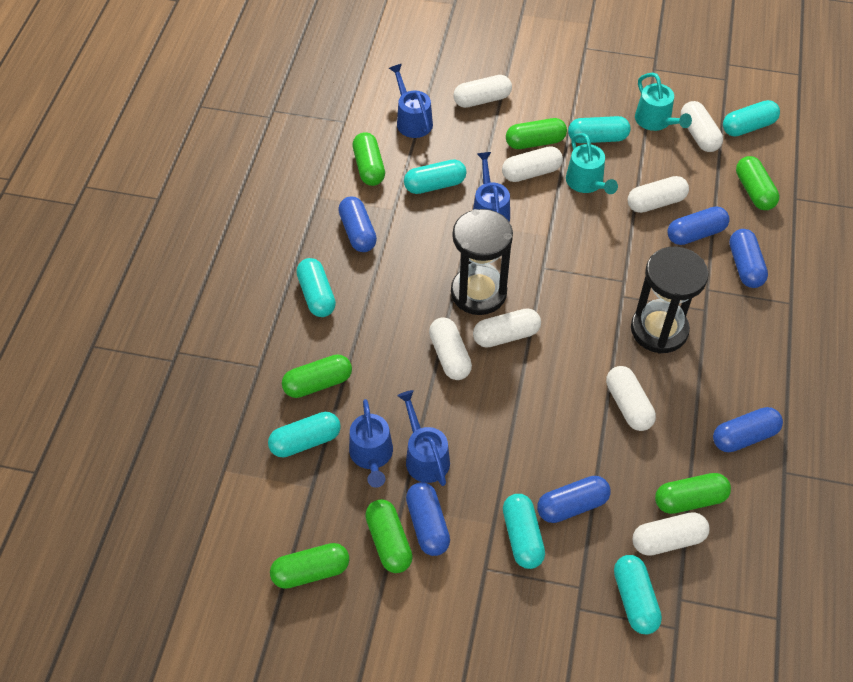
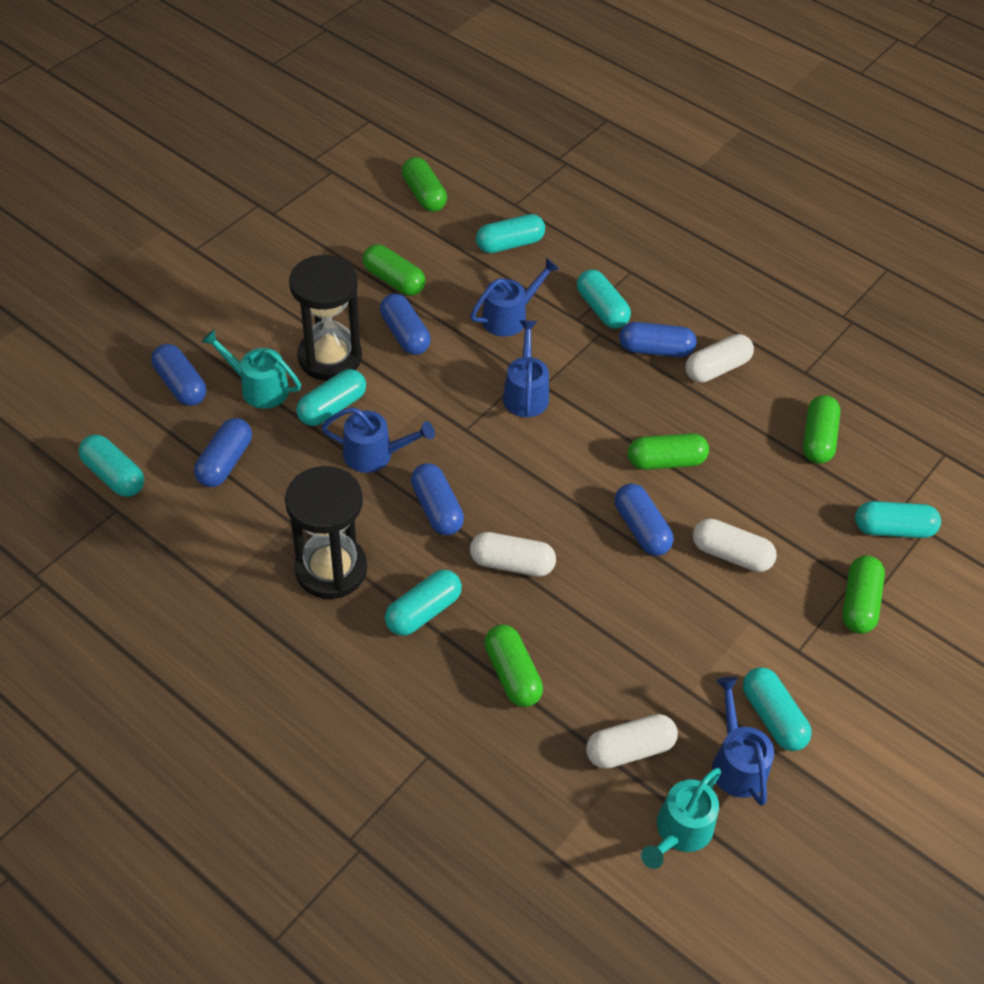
green capsule: [270,543,349,589] [282,354,352,398] [352,132,385,186] [365,499,413,573] [506,118,567,149] [655,473,731,514] [736,156,779,210] = 7 -> [363,244,425,296] [402,157,447,212] [484,625,543,707] [628,433,709,470] [803,395,840,464] [842,555,885,634] = 6
white capsule: [429,317,472,380] [453,75,512,108] [473,308,541,348] [502,146,563,182] [606,366,656,431] [628,176,689,213] [632,512,709,556] [681,101,723,152] = 8 -> [470,532,556,577] [586,714,678,769] [685,334,754,383] [693,518,777,572] = 4

